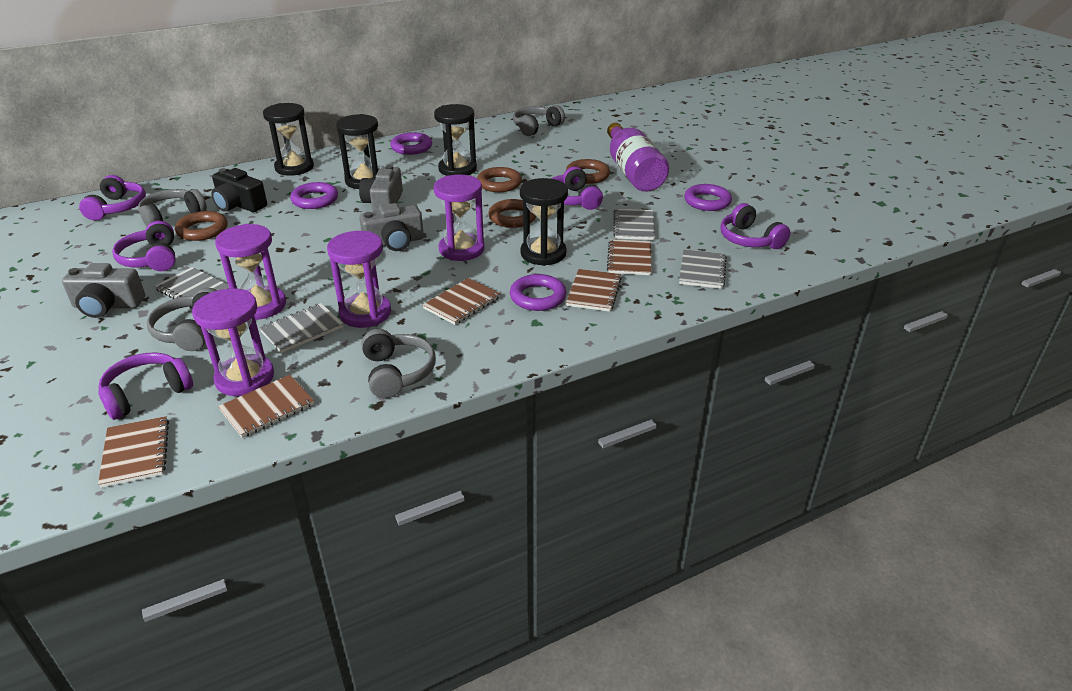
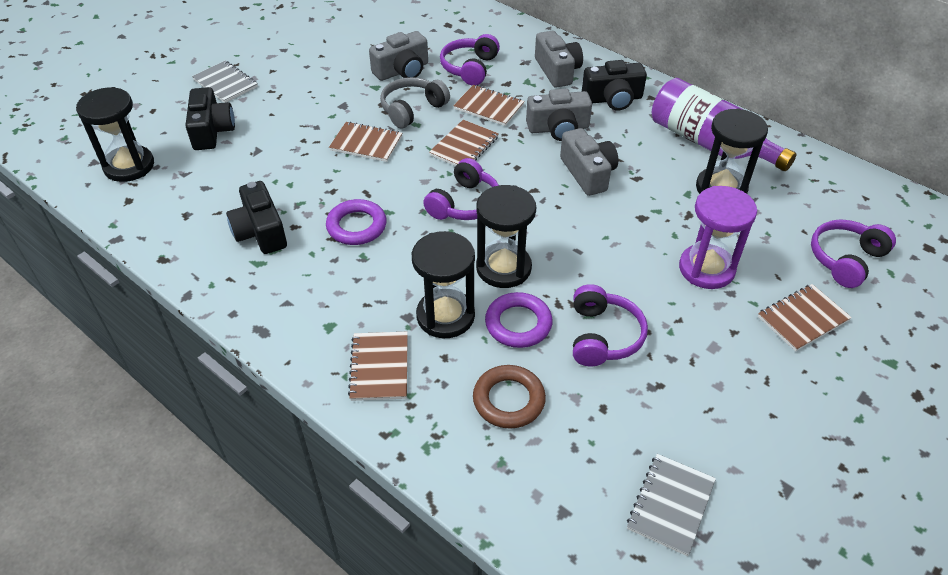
black camera: [211,168,267,212] = 1 -> [185,87,235,150] [226,181,287,254] [582,60,647,111] = 3
brown ring: [175,211,228,241] [477,167,522,192] [488,199,536,228] [566,159,610,184] = 4 -> [473,365,546,429] = 1
grey camera: [62,263,145,318] [359,165,403,212] [359,203,424,251] = 3 -> [369,31,428,81] [526,89,592,141] [535,31,583,88] [560,128,618,196] = 4
grey headphones: [138,189,207,226] [147,288,218,351] [362,329,436,399] [513,105,565,136] = 4 -> [380,77,450,128] = 1
grey notebook: [155,267,229,309] [259,303,344,353] [613,209,655,240] [679,249,727,289] = 4 -> [192,61,258,103] [627,454,716,556] = 2
purple headphones: [79,175,146,221] [98,353,193,420] [112,221,176,271] [551,167,603,210] [720,203,791,249] = 5 -> [423,158,499,220] [440,34,500,85] [573,284,648,366] [811,219,896,288] = 4
purple hourglass: [192,288,274,396] [215,224,286,320] [327,231,391,328] [434,175,485,261] = 4 -> [679,186,757,289] = 1
purple ring: [290,182,338,209] [391,132,432,155] [510,274,567,311] [684,184,732,211] = 4 -> [326,199,387,245] [485,292,552,348] = 2

